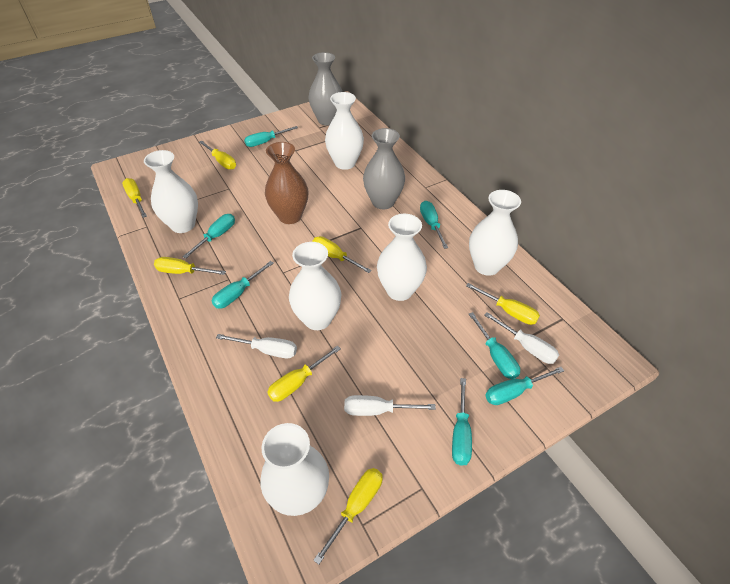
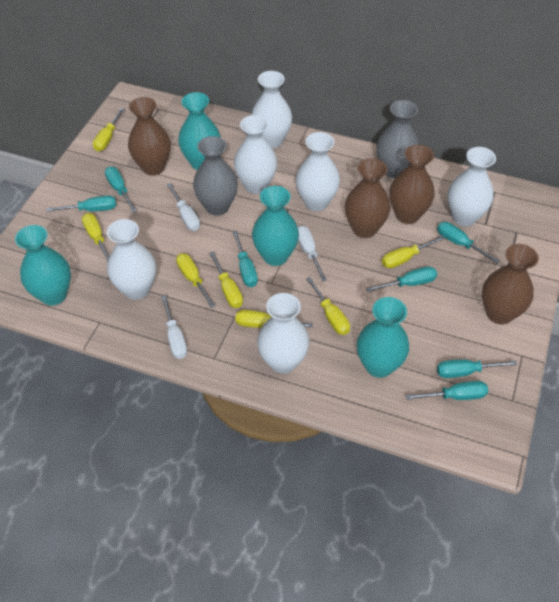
brown vase: [265,142,308,224] = 1 -> [128,97,171,175] [345,158,391,238] [389,145,435,224] [482,244,539,324] = 4
turquoise vase: none = 0 -> [15,225,71,305] [178,92,221,170] [252,186,299,266] [357,297,409,378] = 4

